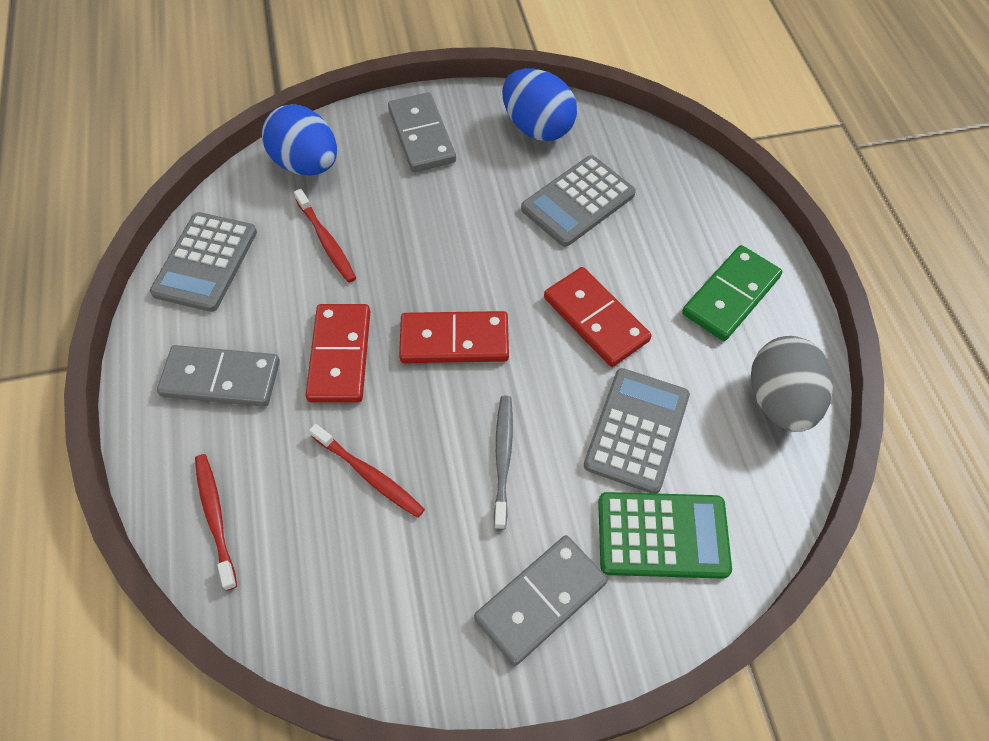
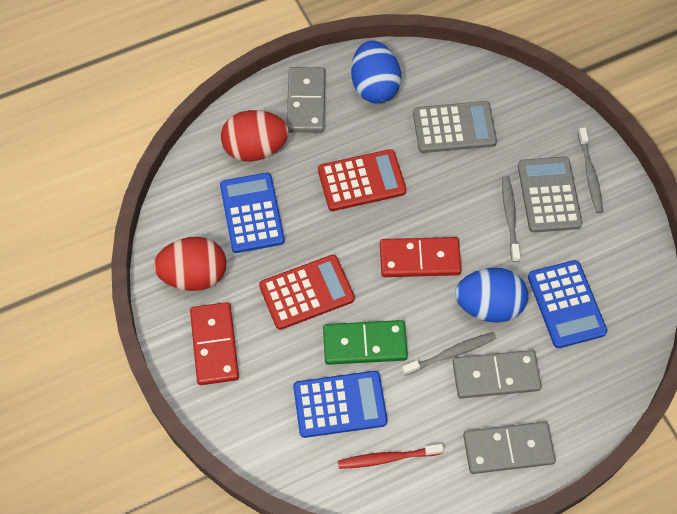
blue calculator: none = 0 -> [220,173,285,253] [293,371,388,438] [528,260,607,348] = 3
green calculator: [598,492,732,579] = 1 -> none = 0
grey calculator: [150,212,257,312] [521,155,636,247] [584,368,690,494] = 3 -> [413,101,497,153] [518,157,583,233] = 2
grey egg: [751,336,833,432] = 1 -> none = 0
grey toothbrush: [494,396,513,530] = 1 -> [402,332,496,376] [502,176,520,262] [578,128,603,213] = 3
red calculator: none = 0 -> [259,255,355,330] [318,149,406,211] = 2
red domino: [306,304,370,403] [399,311,509,363] [544,267,651,367] = 3 -> [190,302,239,385] [380,237,462,277] = 2
red egg: none = 0 -> [153,237,227,291] [221,110,289,162] = 2
red toothbrush: [195,454,237,591] [294,189,356,283] [309,424,425,518] = 3 -> [338,444,444,469] = 1

